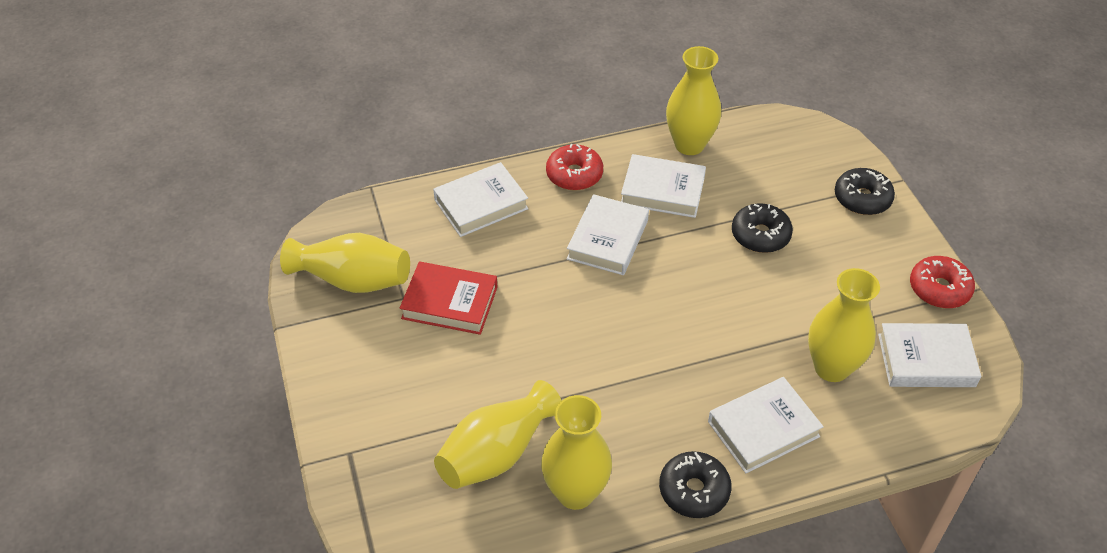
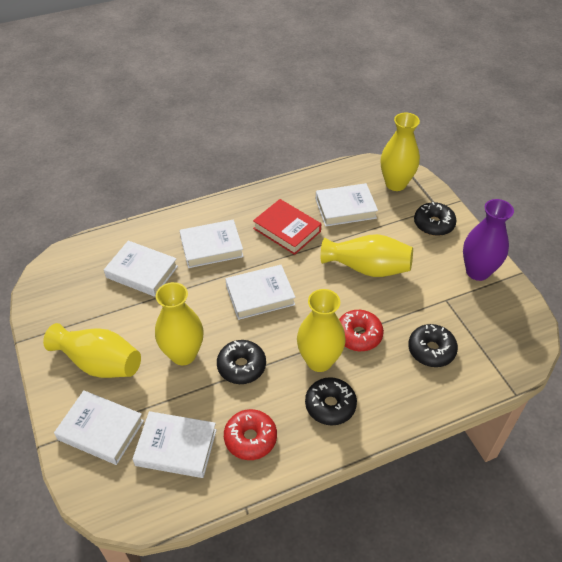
black donut: [659,451,732,518] [732,203,793,253] [835,168,895,215] = 3 -> [217,340,266,384] [305,377,357,425] [408,324,458,367] [414,202,457,236] = 4
purple vase: none = 0 -> [463,199,514,281] = 1
white book: [433,162,528,237] [567,194,649,275] [621,154,706,218] [708,377,824,473] [878,323,981,387] = 5 -> [54,390,144,465] [104,241,178,297] [133,411,217,478] [179,220,244,268] [225,265,296,320] [316,183,378,227] = 6

